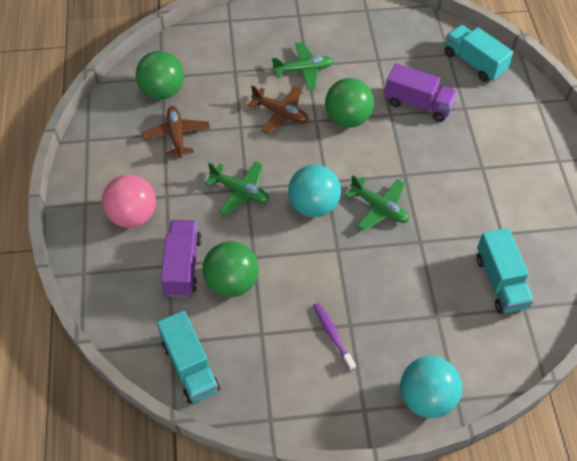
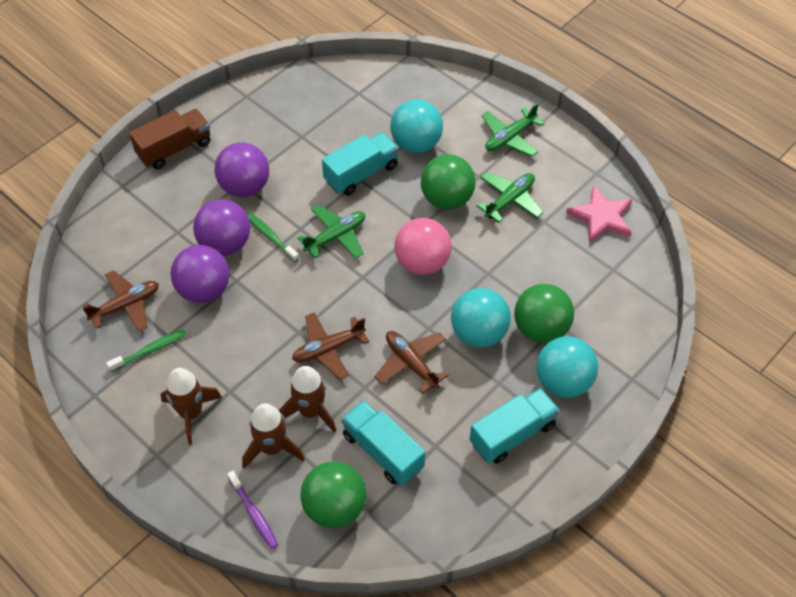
brown plane: [142,106,210,158] [248,85,309,134] = 2 -> [82,270,159,332] [292,312,369,380] [375,331,449,394] = 3
brown rocket: none = 0 -> [160,368,222,445] [242,403,304,468] [279,366,336,433] = 3
brown truck: none = 0 -> [129,109,210,169] = 1
green toothbrush: none = 0 -> [106,329,187,372] [247,212,299,262] = 2
pink star: none = 0 -> [566,185,633,243] = 1
purple ball: none = 0 -> [171,245,230,303] [193,199,250,256] [214,142,269,197] = 3
purple truck: [160,220,202,297] [384,64,458,122] = 2 -> none = 0
turquoise ball: [288,165,341,217] [400,356,462,418] = 2 -> [390,100,443,153] [451,288,511,348] [536,336,598,398] = 3

